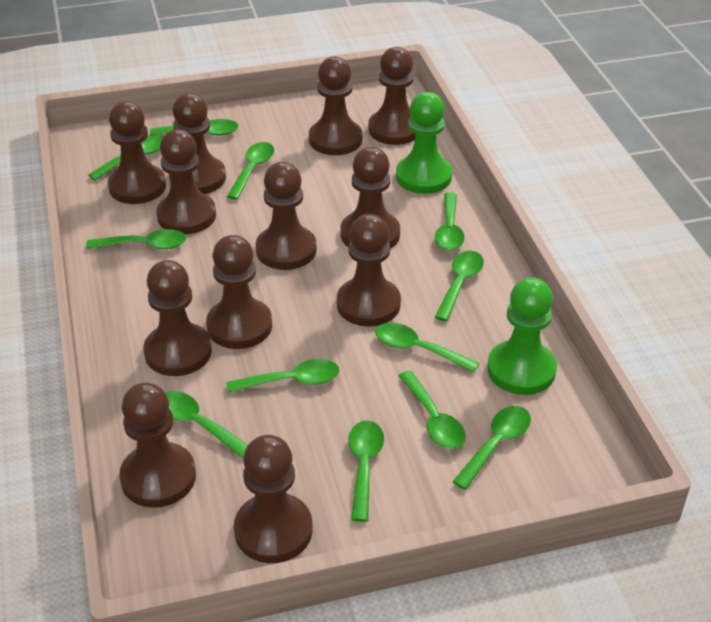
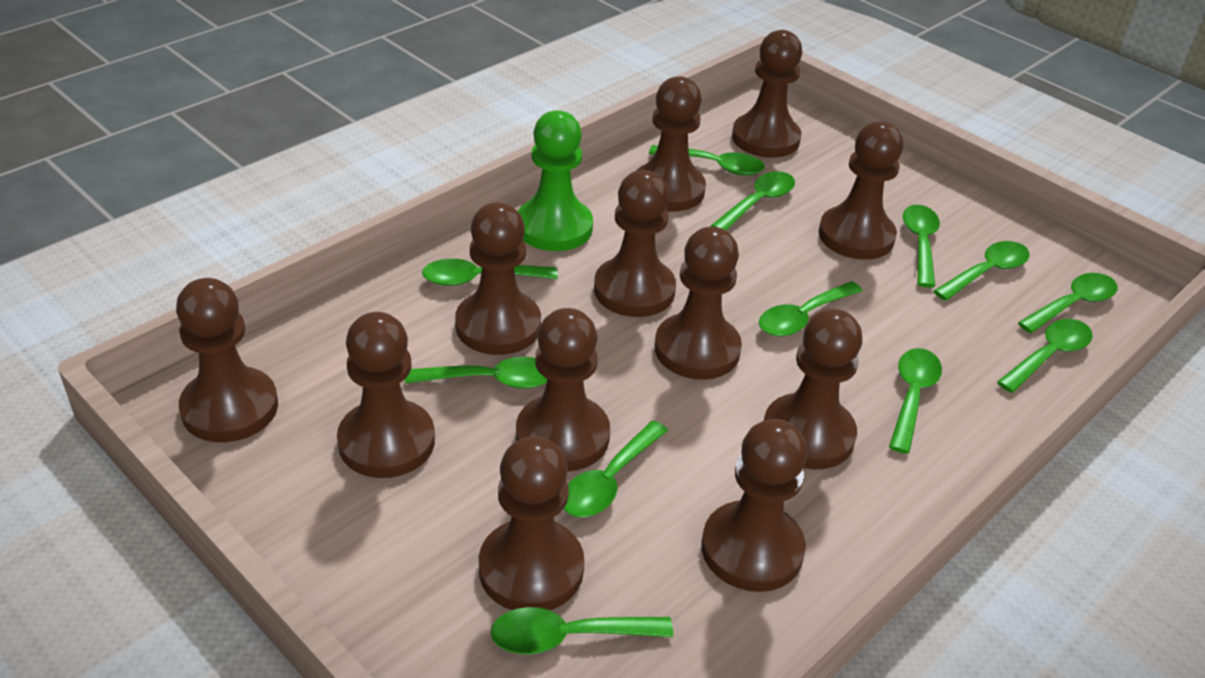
green pawn: [396,92,452,194] [487,277,557,395] = 2 -> [518,110,593,251] = 1

